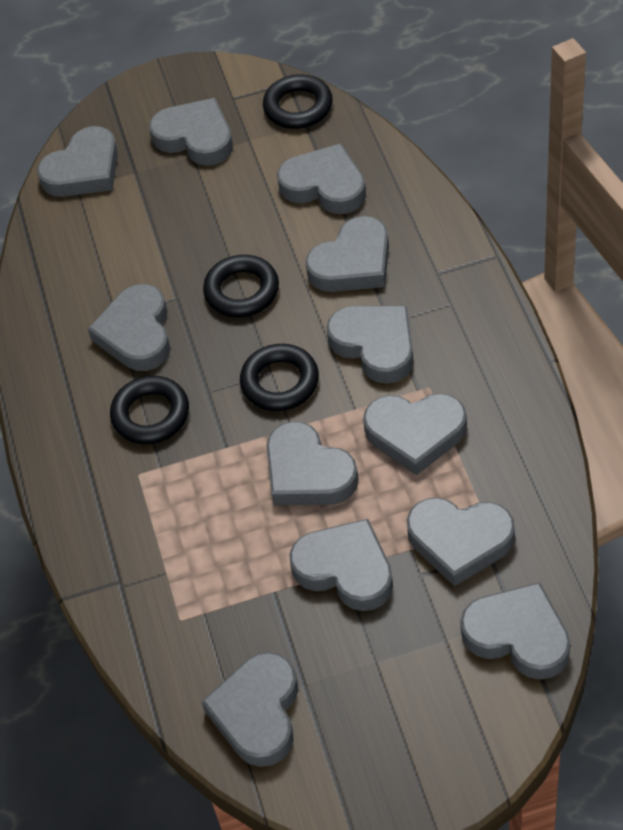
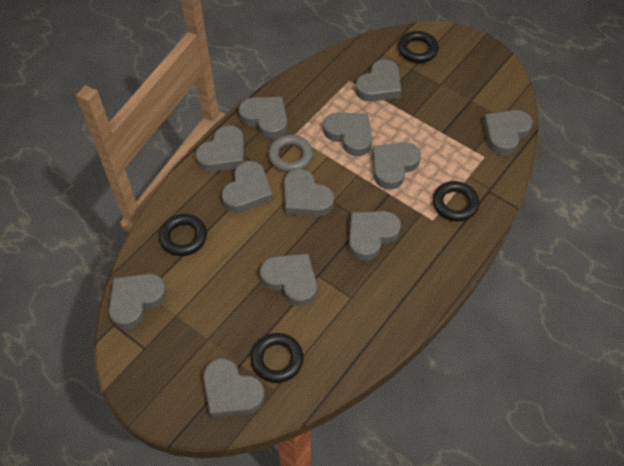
grey ring: none = 0 -> [268,135,313,172] = 1

